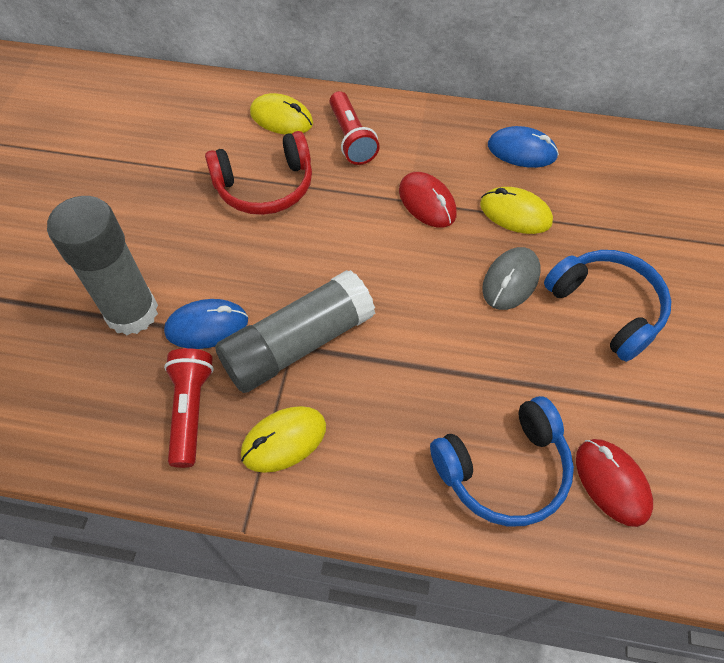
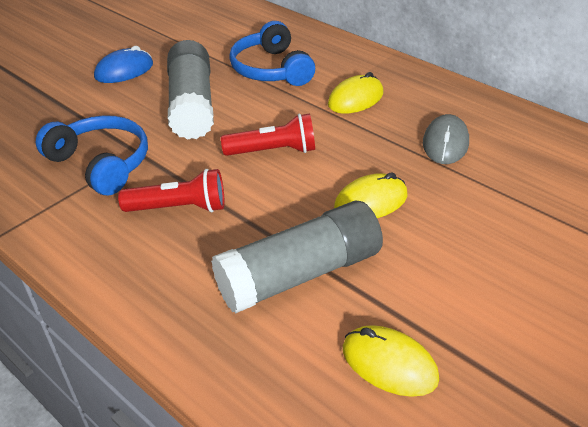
blue mouse: [164,299,248,349] [488,126,559,168] = 2 -> [94,46,153,83] = 1
red headphones: [205,131,312,215] = 1 -> none = 0
red mouse: [399,172,457,227] [576,439,653,527] = 2 -> none = 0

